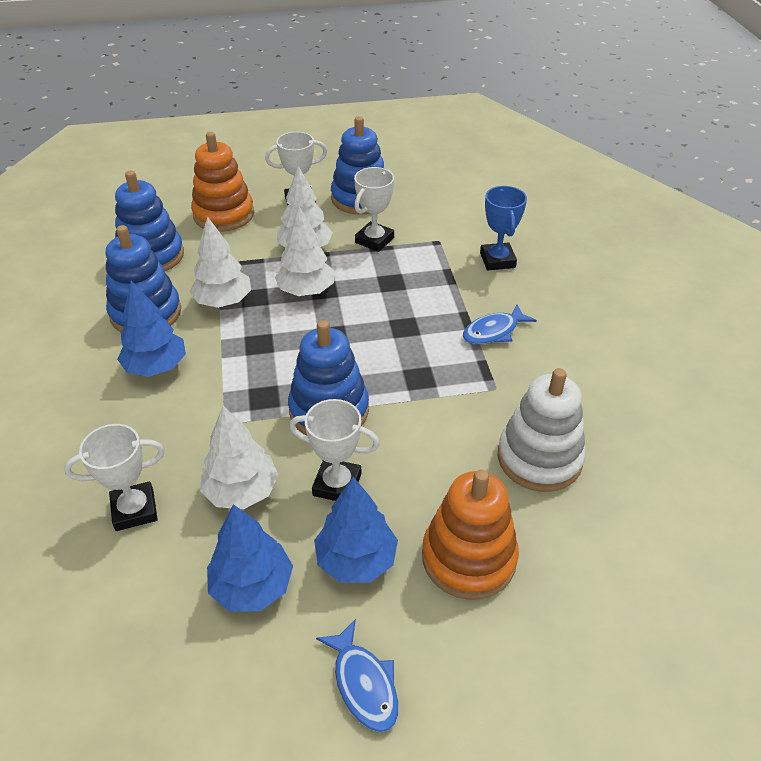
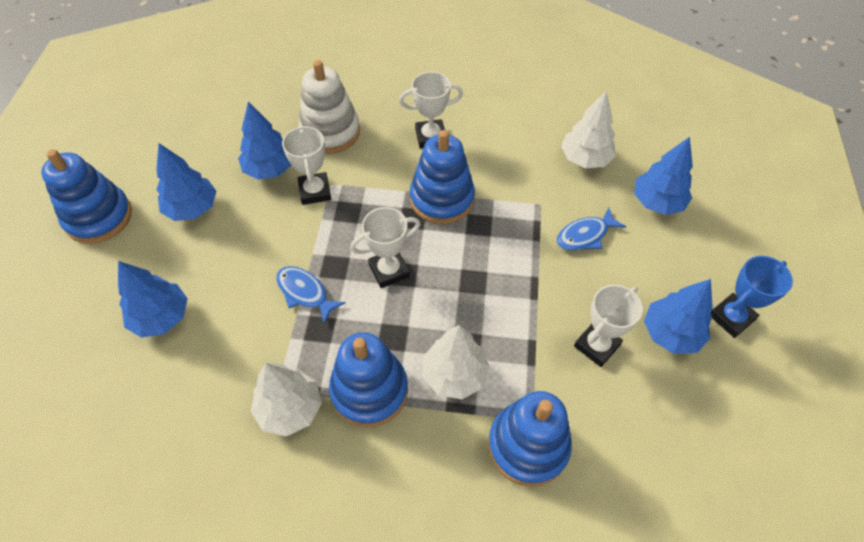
blue tree: [117,281,186,377] [207,504,293,612] [314,477,398,583] = 3 -> [118,261,188,338] [156,143,216,221] [238,101,291,180] [634,137,693,215] [644,279,713,354] = 5
orange stacking toy: [191,132,254,232] [422,470,519,600] = 2 -> none = 0
white tree: [190,216,251,308] [200,406,278,509] [275,207,334,296] [277,166,333,248] = 4 -> [251,363,322,436] [423,325,490,399] [561,91,616,168] = 3

